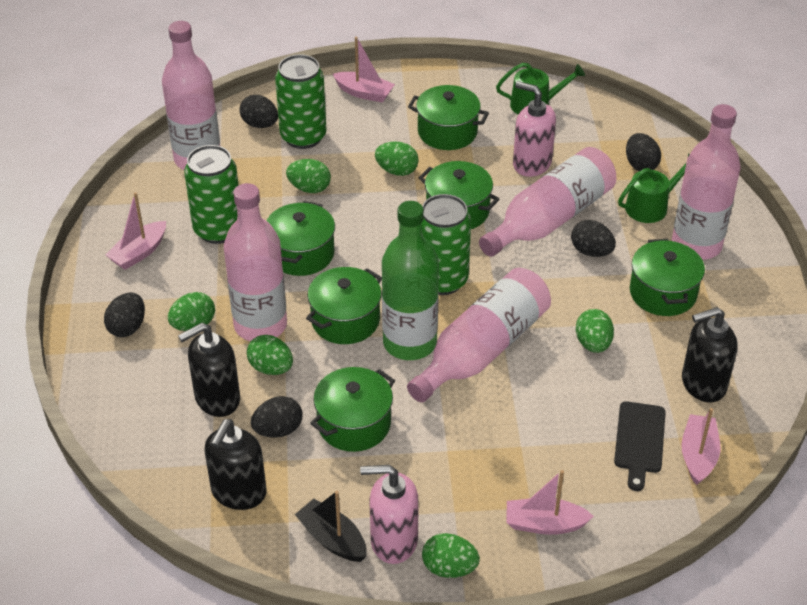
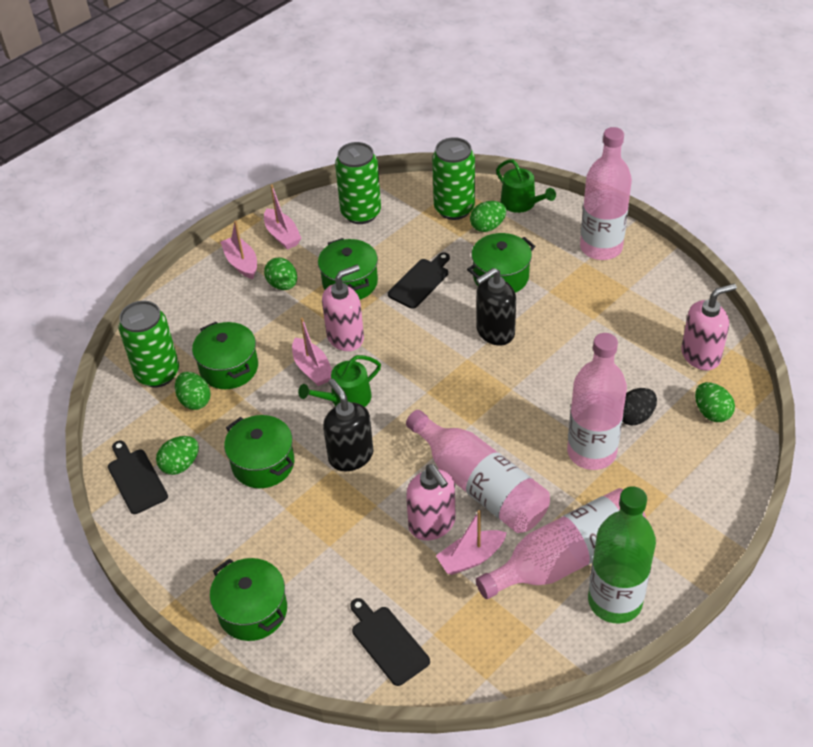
black boat: [295,491,367,562] = 1 -> none = 0
black cutting board: [614,401,666,491] = 1 -> [108,441,168,514] [350,598,430,686] [388,252,450,309] = 3
black egg: [104,292,145,337] [240,95,278,128] [251,396,302,438] [571,220,616,257] [626,133,661,171] = 5 -> [622,388,657,425] = 1
black soap dispenser: [178,323,240,417] [204,419,267,510] [682,307,738,403] = 3 -> [323,379,373,471] [476,268,516,346] = 2
green egg: [168,292,215,331] [247,335,293,375] [286,159,331,193] [375,141,419,176] [422,533,480,578] [576,309,614,353] = 6 -> [156,436,199,475] [175,372,210,410] [264,258,297,290] [470,201,506,232] [695,382,735,422] = 5
green pot: [266,201,335,276] [306,267,382,344] [310,367,395,452] [408,85,489,150] [419,161,500,229] [630,239,705,316] = 6 -> [192,322,258,389] [210,558,287,641] [224,415,294,488] [318,238,378,300] [467,233,535,293] = 5
pink bottle: [162,21,220,170] [224,183,287,341] [407,268,551,402] [479,147,617,257] [672,104,741,260] = 5 -> [406,410,550,533] [476,488,646,599] [567,333,627,470] [580,127,632,260] = 4
pink soap dispenser: [360,465,419,564] [513,81,556,177] = 2 -> [322,265,364,351] [406,464,456,540] [681,284,737,370] = 3

